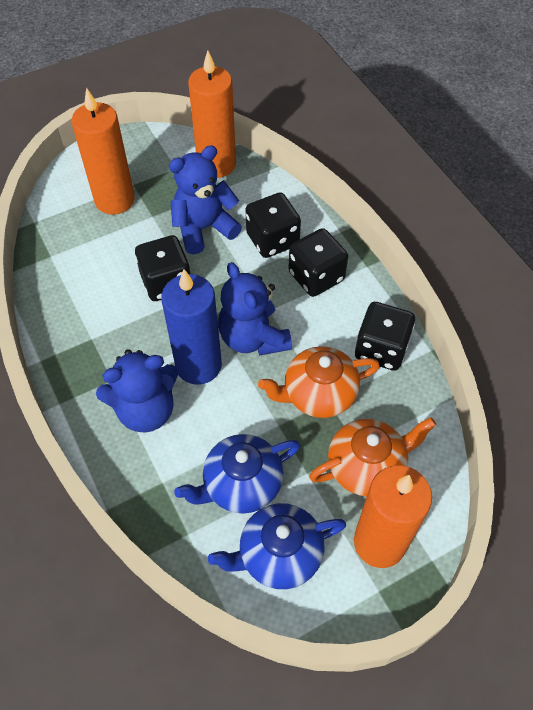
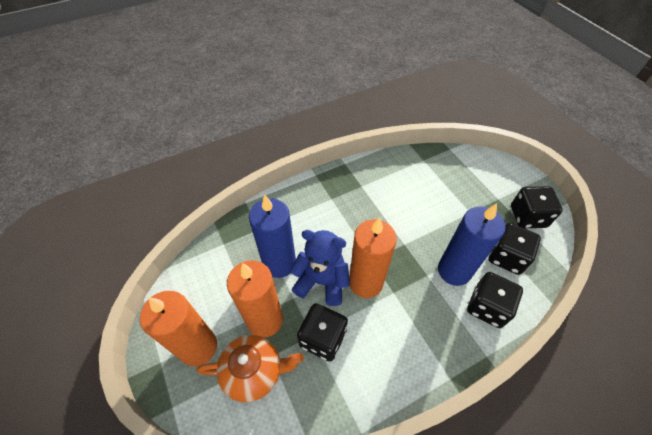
blue candle: [161,269,222,385] = 1 -> [249,195,296,278] [438,203,506,286] = 2
blue teapot: [174,434,300,514] [208,503,346,589] = 2 -> none = 0
blue teddy bear: [96,349,179,433] [169,145,242,254] [218,262,292,356] = 3 -> [290,230,350,306] = 1
orange teapot: [258,346,380,418] [309,417,436,497] = 2 -> [197,335,304,402] = 1

